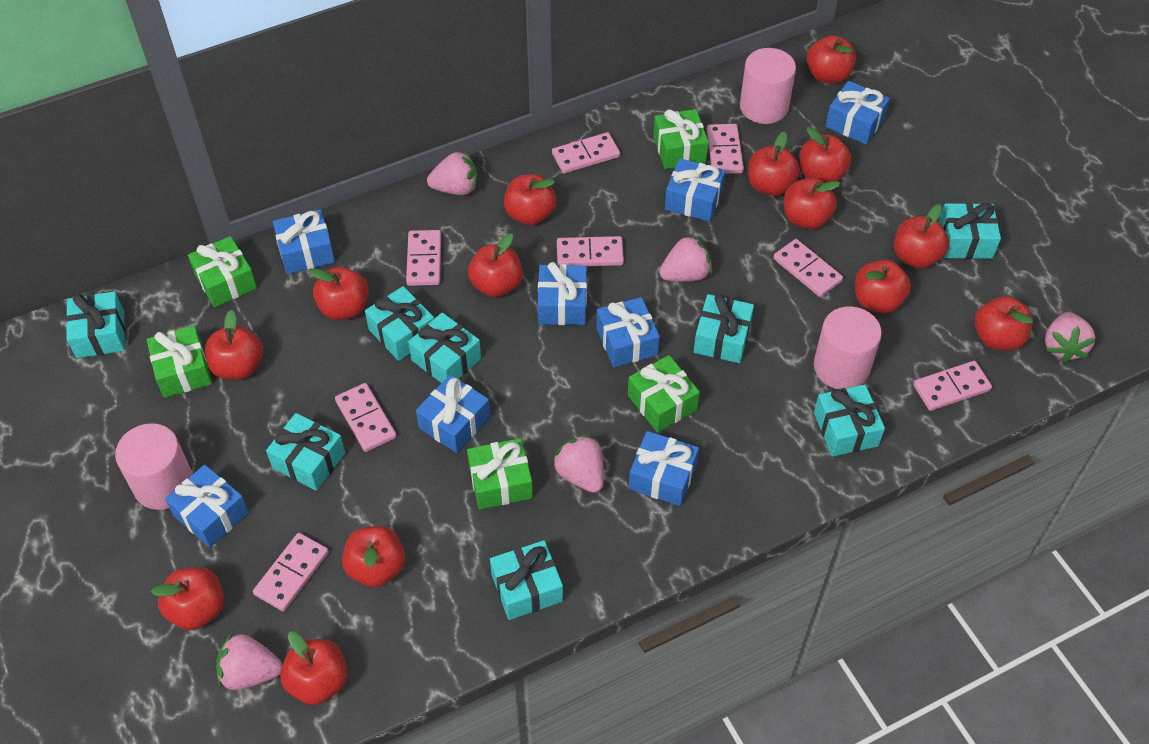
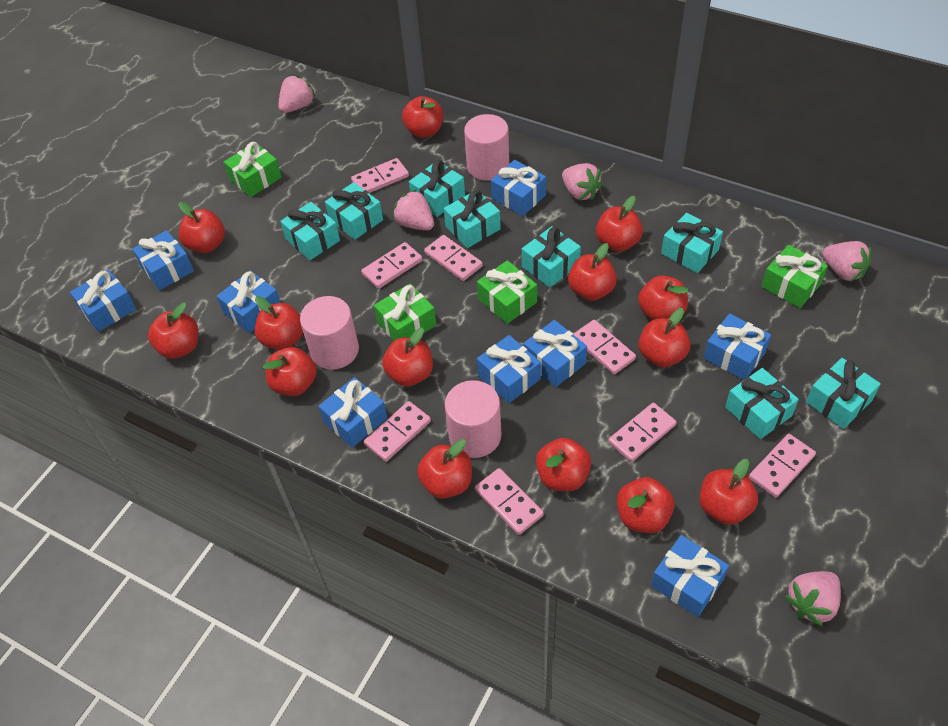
blue gift: [165,464,249,547] [273,210,335,274] [416,375,490,453] [538,262,587,325] [596,297,660,368] [629,431,699,506] [665,158,725,222] [825,81,890,144] = 8 -> [70,270,136,332] [132,230,194,290] [217,270,281,333] [318,377,387,448] [477,335,541,403] [491,160,546,216] [523,320,587,387] [651,535,729,617] [704,313,771,380] = 9
green gift: [147,326,212,398] [188,236,257,307] [467,438,533,509] [628,355,700,432] [653,109,709,169] = 5 -> [224,142,282,197] [374,284,436,341] [477,260,537,324] [761,245,828,308] = 4

